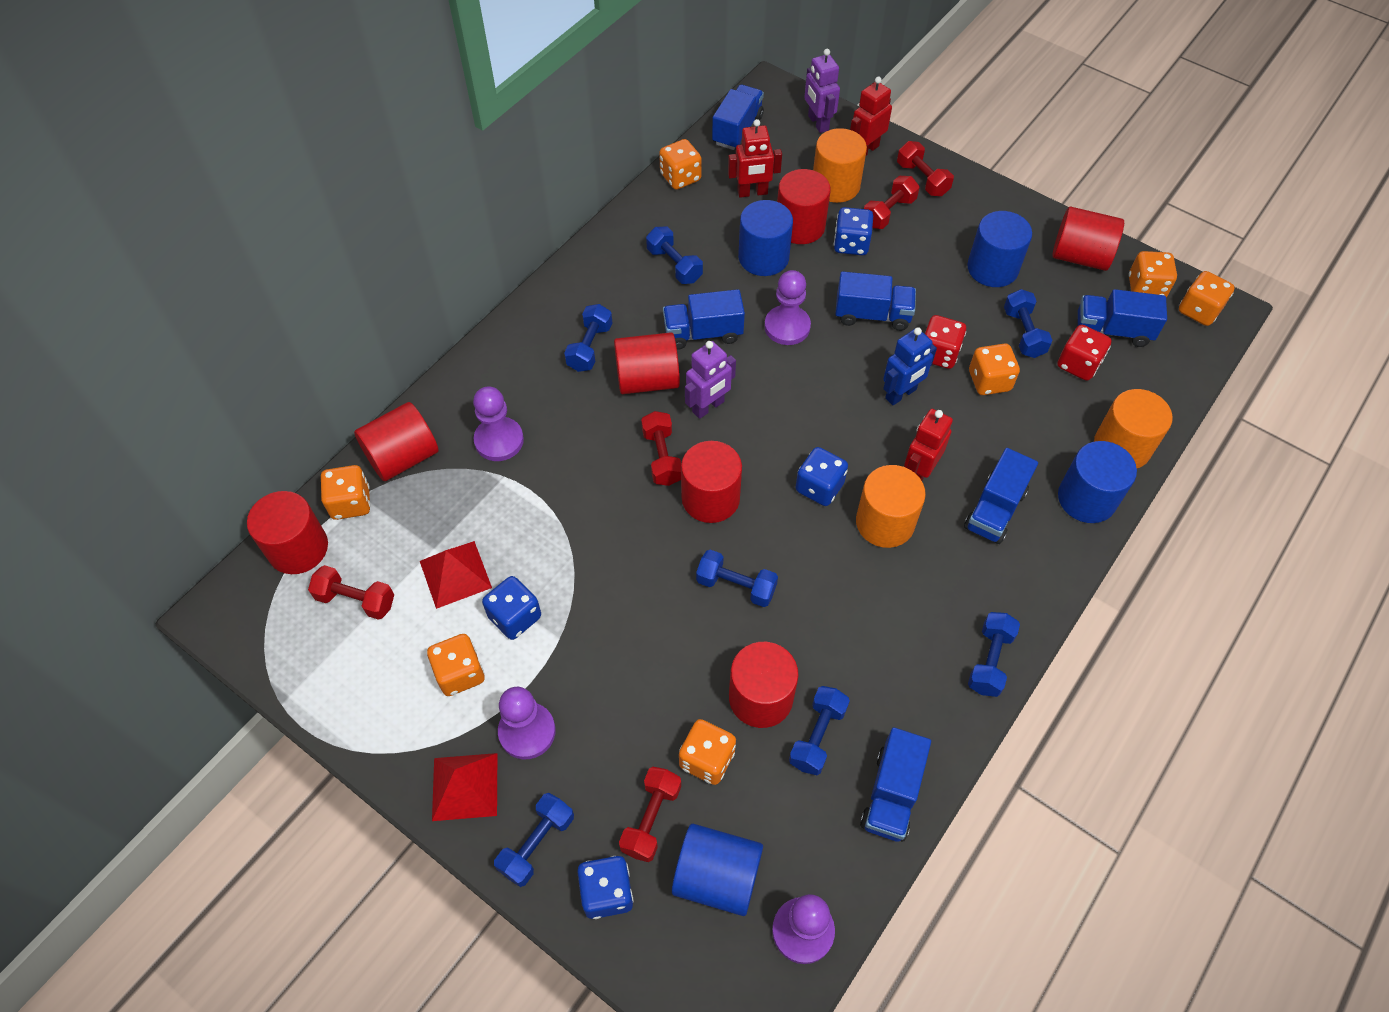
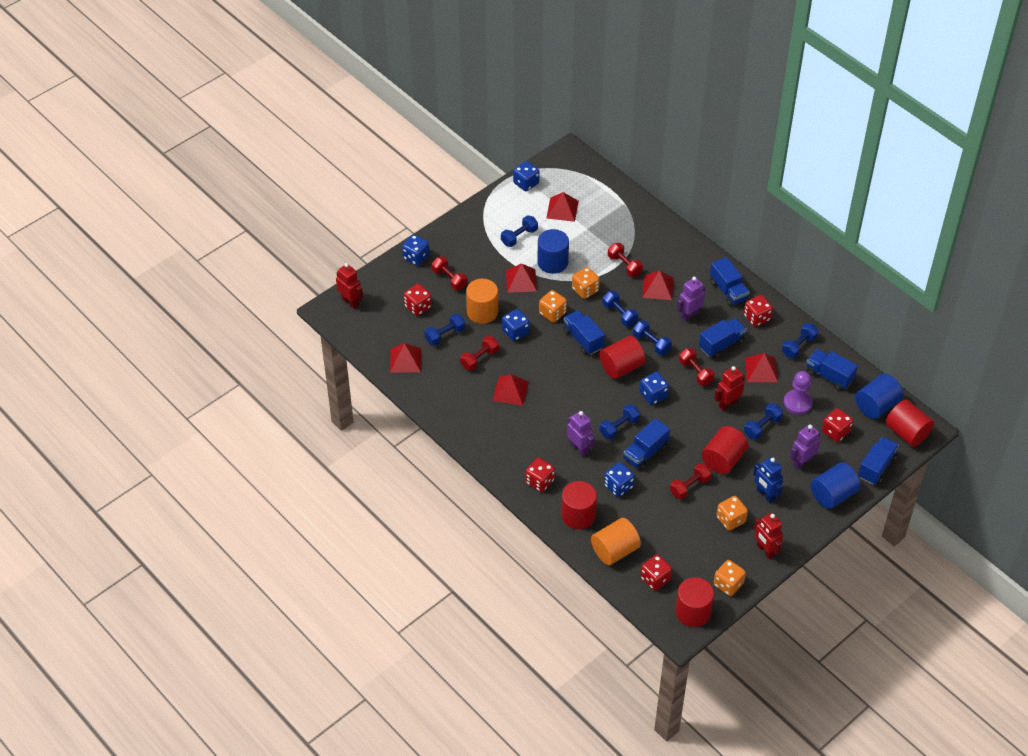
blue cylinder: [672,824,763,916] [738,200,793,276] [967,211,1032,287] [1058,441,1137,523] = 4 -> [537,229,569,274] [811,462,860,509] [855,374,903,419] = 3
blue dice: [482,576,541,640] [577,856,634,919] [796,447,848,506] [834,207,873,255] = 4 -> [402,235,429,266] [502,309,530,341] [513,161,540,191] [604,462,635,497] [640,372,669,405] = 5
orange cylinder: [813,128,867,203] [856,465,926,548] [1094,389,1173,468] = 3 -> [466,278,498,324] [591,518,641,565] = 2
orange dice: [321,465,370,520] [427,634,485,696] [659,139,702,190] [679,719,736,785] [969,344,1020,395] [1129,251,1177,297] [1179,271,1235,326] = 7 -> [539,290,567,322] [572,267,600,299] [713,560,746,596] [716,496,748,531] = 4
purple pawn: [473,387,524,461] [498,687,555,759] [764,270,811,345] [772,894,835,964] = 4 -> [784,371,813,415] = 1
purple robot: [685,341,736,419] [804,49,840,133] = 2 -> [567,411,595,457] [677,277,705,322] [790,424,820,470] = 3
red cylinder: [247,491,328,574] [354,402,438,481] [614,332,680,394] [681,441,742,523] [729,642,798,728] [777,169,831,244] [1052,206,1124,271] = 7 -> [561,481,597,529] [599,336,646,379] [675,577,714,627] [702,426,748,474] [885,399,934,447] = 5
red dice: [925,315,966,369] [1057,325,1112,381] = 2 -> [404,284,432,316] [525,458,555,492] [640,554,672,591] [744,295,773,327] [822,408,853,442] = 5
red pyramid: [420,541,492,609] [432,753,497,821] = 2 -> [390,343,421,373] [493,374,529,406] [506,263,537,293] [546,192,579,222] [642,270,674,300] [745,353,778,382] = 6

